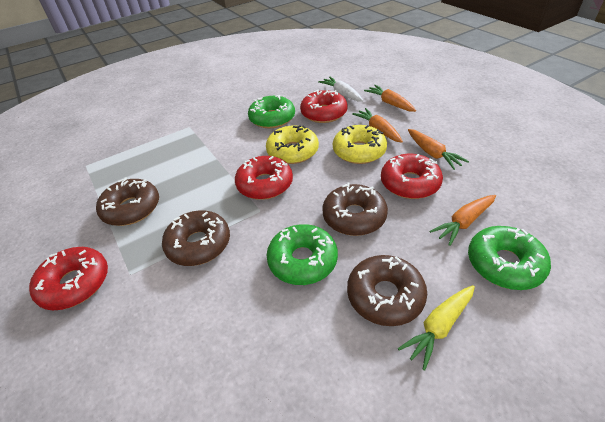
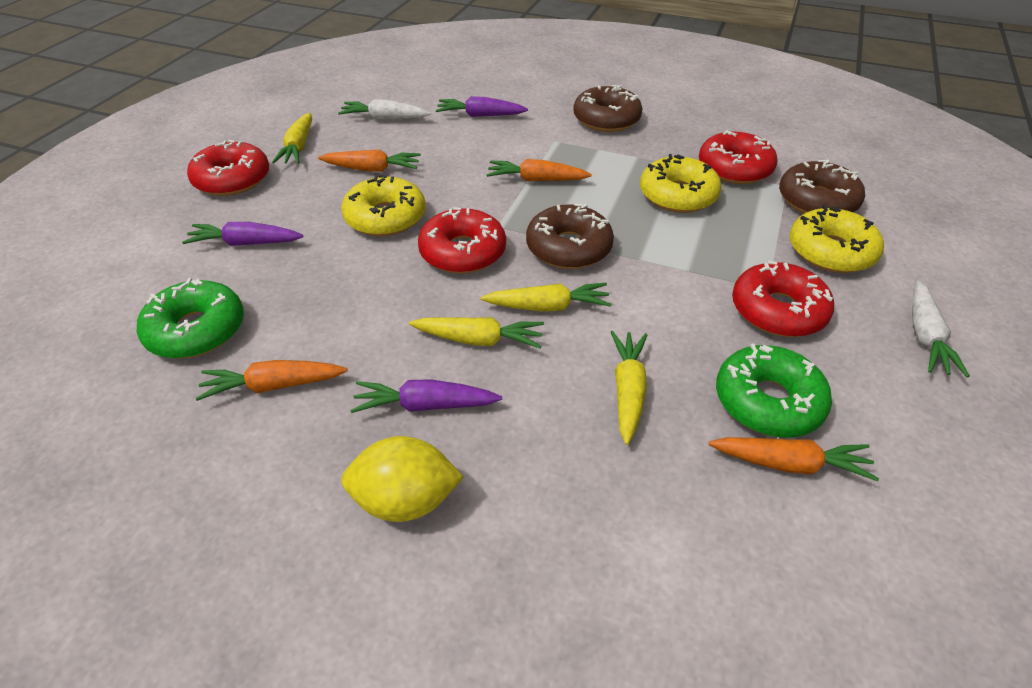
brown donut: [96,178,159,226] [162,211,230,266] [322,183,388,236] [347,255,427,326] = 4 -> [526,204,614,269] [573,85,643,132] [779,159,865,213] = 3
green donut: [248,95,295,129] [267,224,338,285] [468,226,551,290] = 3 -> [137,278,244,359] [716,343,832,437] = 2
purple carrot: none = 0 -> [182,222,303,246] [350,379,502,413] [436,96,528,117] = 3
white carrot: [318,77,363,102] = 1 -> [338,99,431,120] [912,281,970,377] = 2
yellow carrot: [398,285,475,371] = 1 -> [272,113,312,164] [409,317,544,349] [481,283,612,312] [611,331,647,445] = 4
yellow donut: [266,125,319,164] [333,125,387,164] = 2 -> [341,175,426,236] [640,154,722,213] [789,205,884,273] = 3
yellow lemon: none = 0 -> [341,436,464,522] = 1

